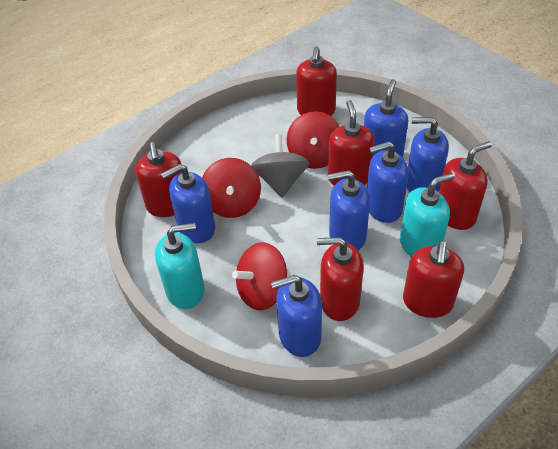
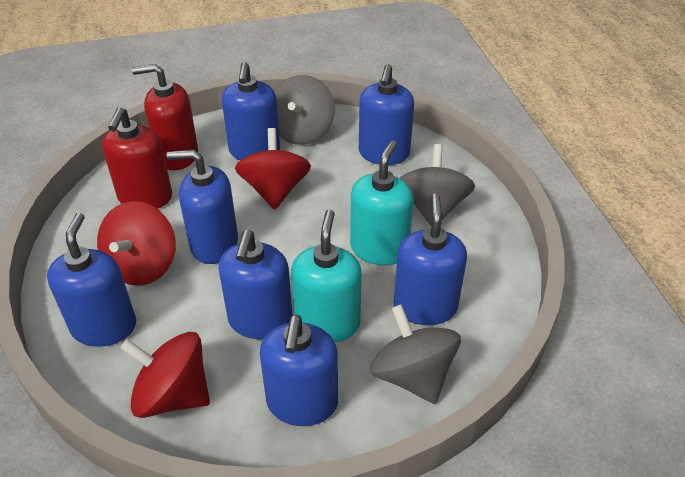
blue soap dispenser: [161,164,215,243] [271,275,322,357] [328,170,370,250] [364,79,408,158] [367,141,409,223] [407,117,449,193] = 6 -> [47,213,136,347] [167,150,238,264] [218,230,292,339] [222,62,280,160] [260,315,338,426] [359,64,414,165] [394,193,467,325] = 7
grey spinning top: [251,134,309,197] = 1 -> [274,75,335,145] [370,304,461,404] [400,144,475,226] = 3
red soap dispenser: [135,142,182,217] [296,46,337,116] [317,237,364,321] [328,100,374,186] [403,241,464,318] [439,141,492,230] = 6 -> [102,107,172,209] [132,64,198,170] = 2

